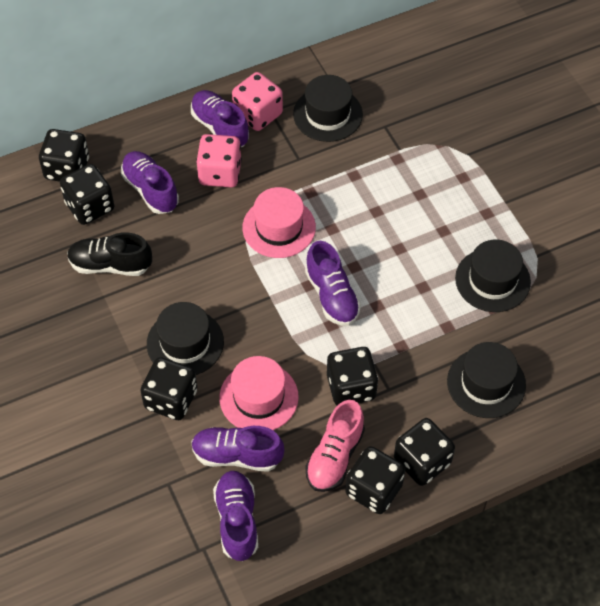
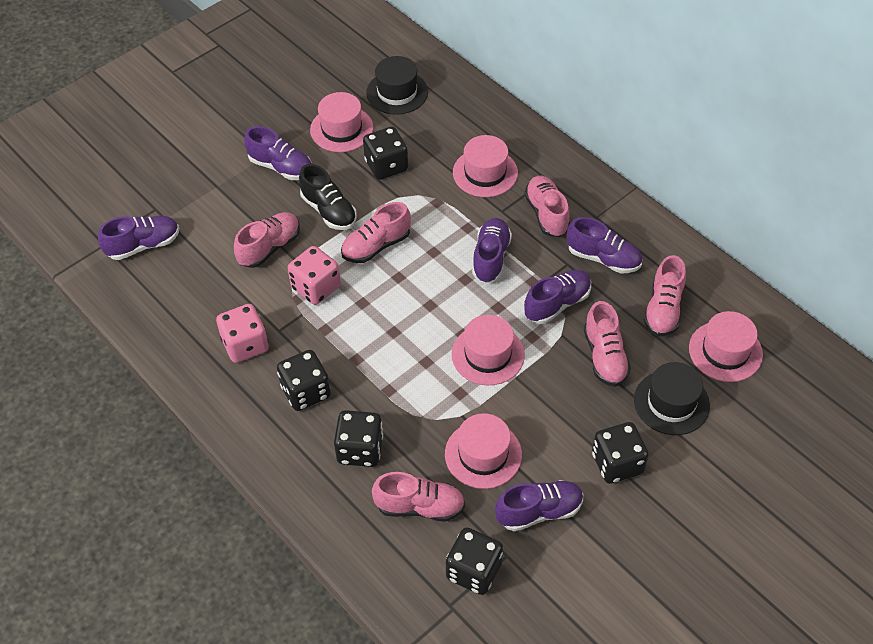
black dice: [39,129,89,182] [60,164,114,225] [140,357,197,420] [327,347,378,406] [345,446,405,514] [394,418,455,486] = 6 -> [277,350,331,411] [334,410,383,467] [363,127,408,180] [446,527,503,595] [592,422,649,484] = 5
black hat: [147,302,224,375] [293,75,363,142] [447,342,526,418] [455,240,531,312] = 4 -> [366,56,428,115] [634,362,710,435] = 2
pink hat: [219,356,299,430] [243,187,316,258] = 2 -> [310,92,374,152] [445,413,522,489] [452,315,525,385] [453,135,518,197] [689,311,763,382] = 5
pink shoe: [305,400,365,492] = 1 -> [234,212,300,268] [341,202,411,263] [372,472,465,522] [524,176,570,237] [584,301,631,387] [644,255,686,337] = 6
purple shoe: [121,151,179,214] [191,90,249,147] [191,426,284,472] [213,471,258,561] [305,241,361,326] = 5 -> [98,216,179,260] [244,126,312,180] [472,218,512,283] [495,480,583,531] [524,270,591,324] [567,217,642,274] = 6

